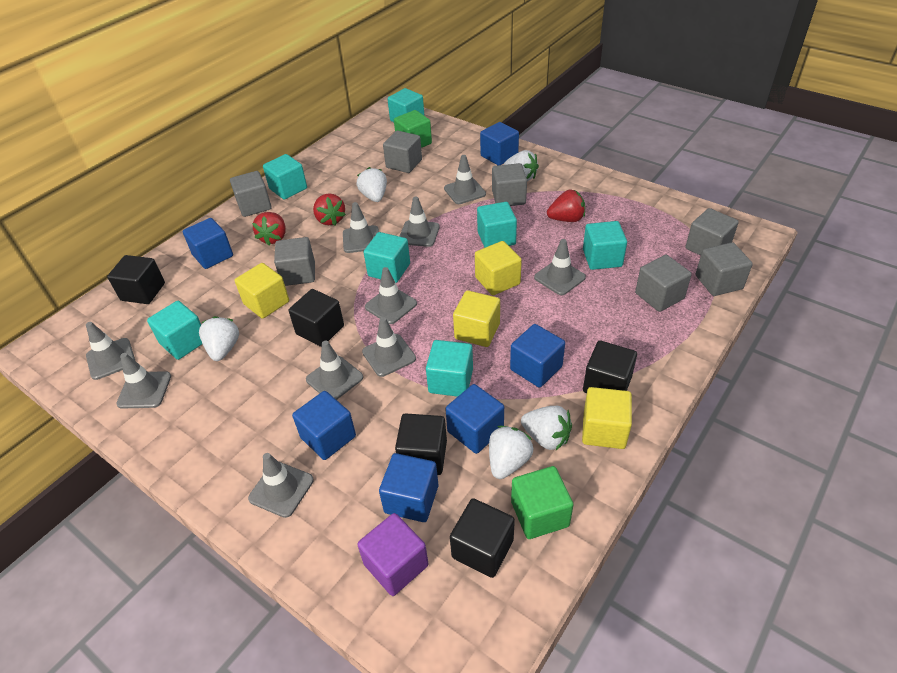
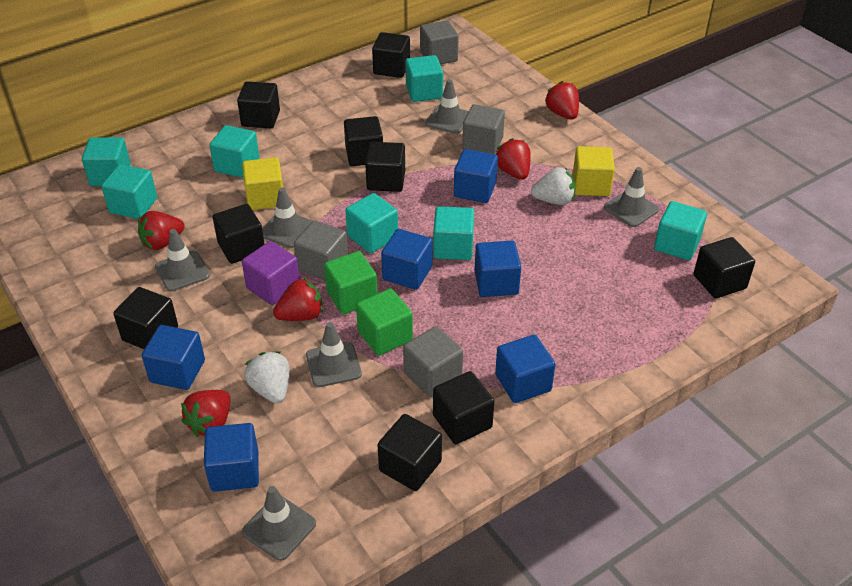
black cube: [107,255,165,304] [289,289,344,347] [395,413,447,475] [450,498,515,578] [583,341,637,393] = 5 -> [113,287,178,349] [213,204,264,264] [237,81,280,128] [344,116,383,166] [365,142,405,192] [372,32,410,78] [378,414,442,491] [433,371,494,444] [693,237,755,299] = 9
grey cube: [230,171,272,217] [274,237,315,286] [383,131,422,173] [492,163,527,206] [635,255,692,312] [685,208,739,256] [695,242,753,296] = 7 -> [294,220,348,280] [403,326,463,397] [420,20,459,64] [462,104,505,154] = 4
grey traffic cone: [86,322,135,380] [116,353,171,409] [248,453,314,518] [306,341,363,400] [343,202,379,253] [362,317,416,377] [365,267,417,324] [399,196,440,247] [444,155,486,204] [534,239,586,295] = 10 -> [155,229,210,291] [242,486,316,561] [262,188,312,248] [306,322,362,387] [425,79,469,134] [604,167,659,227] = 6
red strawberry: [252,212,286,245] [313,193,346,226] [547,190,585,222] = 3 -> [138,211,185,250] [181,390,230,437] [273,278,323,321] [496,138,531,180] [545,81,579,120] = 5
white strawberry: [199,316,239,361] [356,167,387,202] [489,426,533,479] [504,150,539,181] [521,406,572,450] = 5 -> [244,351,289,404] [531,167,576,205] = 2
yellow cube: [235,263,289,319] [453,290,500,347] [475,241,522,295] [582,387,632,449] = 4 -> [242,157,283,210] [573,146,615,196] = 2

